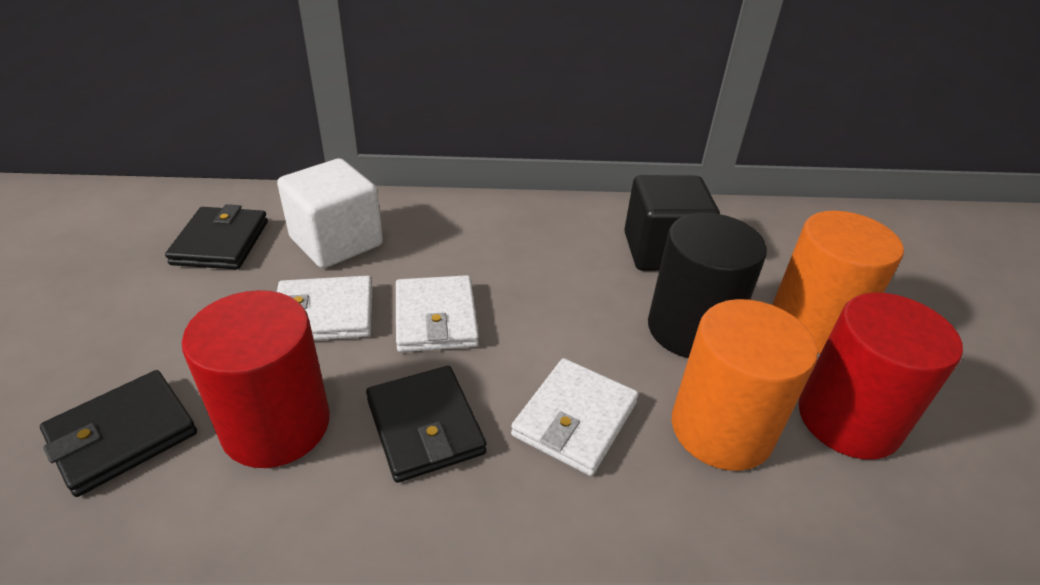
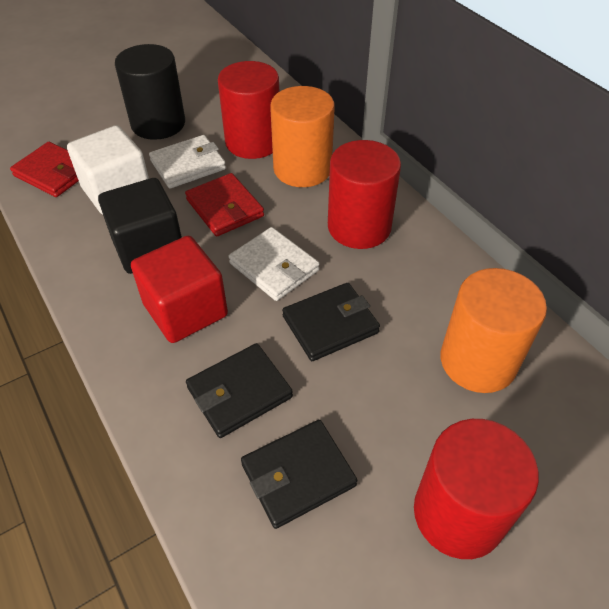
red cube: none = 0 -> [131,236,228,343] = 1
red cylinder: [182,290,330,468] [799,292,963,460] = 2 -> [218,61,279,159] [328,140,401,249] [414,419,539,559] = 3
red wallet: none = 0 -> [10,142,79,197] [185,173,264,236] = 2
white wallet: [277,276,373,341] [396,275,479,352] [511,358,639,476] = 3 -> [149,135,226,189] [228,227,320,301] = 2

